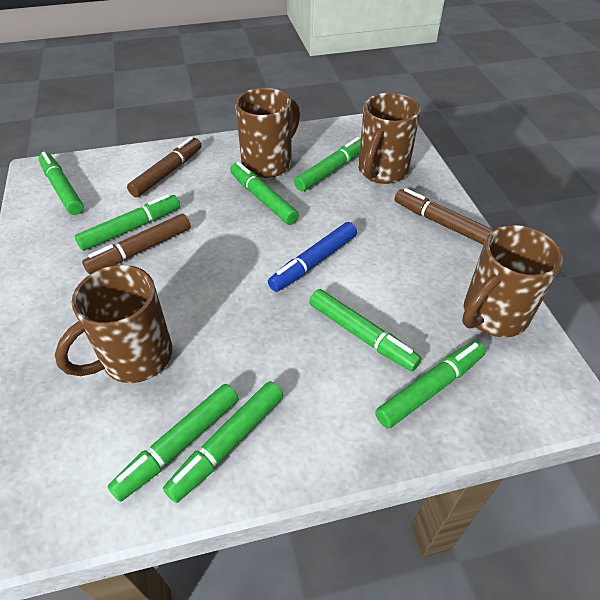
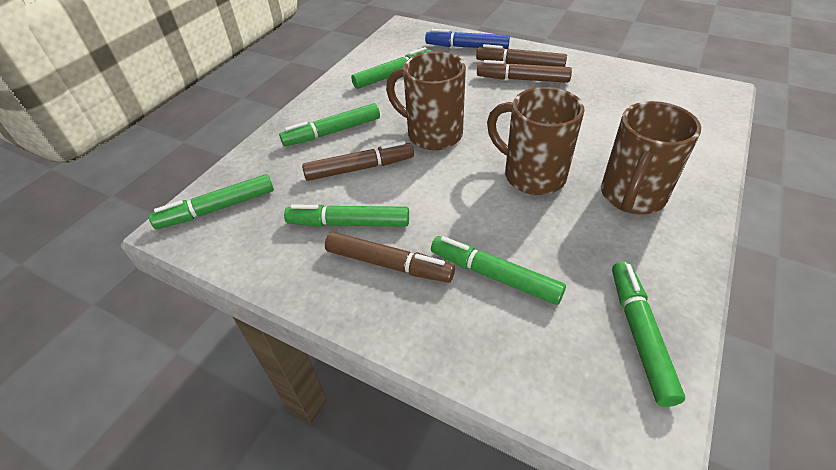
brown marker: [82,214,191,274] [127,137,202,198] [394,188,493,245] = 3 -> [302,141,414,181] [325,232,455,283] [476,44,567,67] [477,60,572,83] = 4
brown mug: [55,265,173,383] [235,88,300,178] [358,93,421,184] [462,225,563,337] = 4 -> [386,51,466,150] [487,87,585,195] [601,101,701,214] = 3
green marker: [38,152,84,215] [75,194,180,251] [107,384,239,502] [163,381,283,503] [230,162,299,225] [294,137,361,192] [309,289,421,371] [375,341,486,429] = 8 -> [149,174,274,229] [279,103,380,146] [284,205,409,227] [351,47,432,89] [431,236,566,305] [612,261,685,407] = 6

